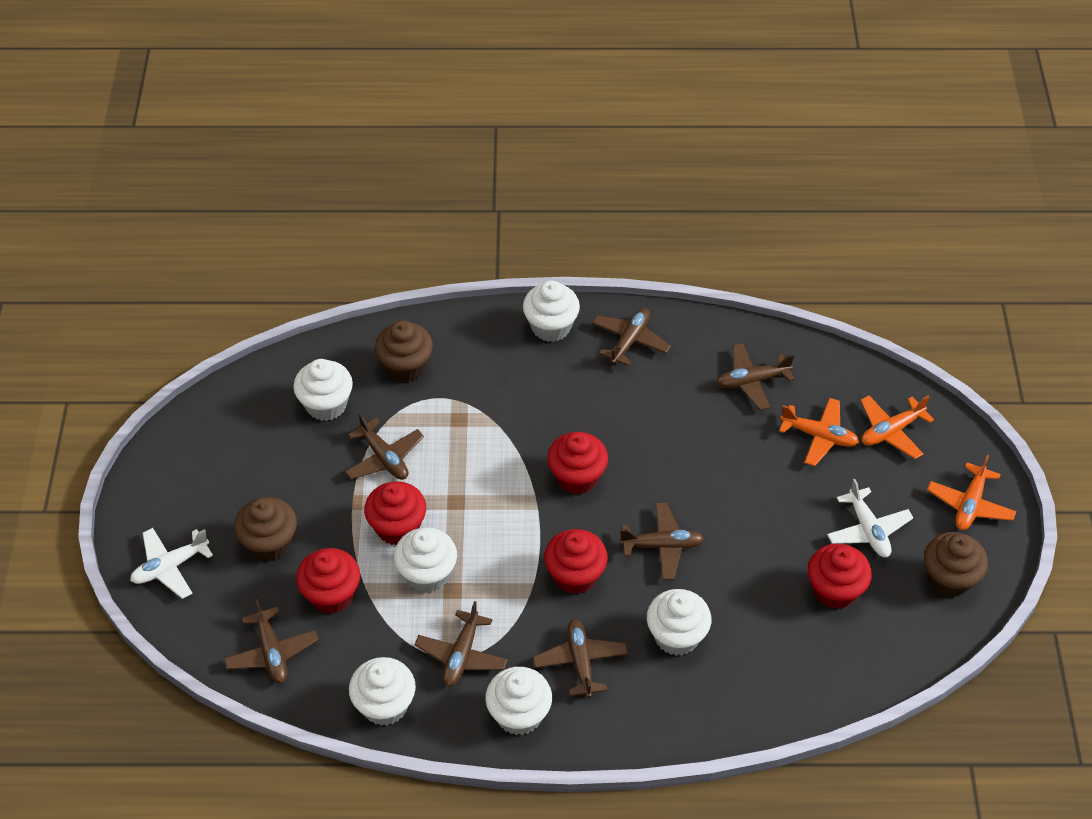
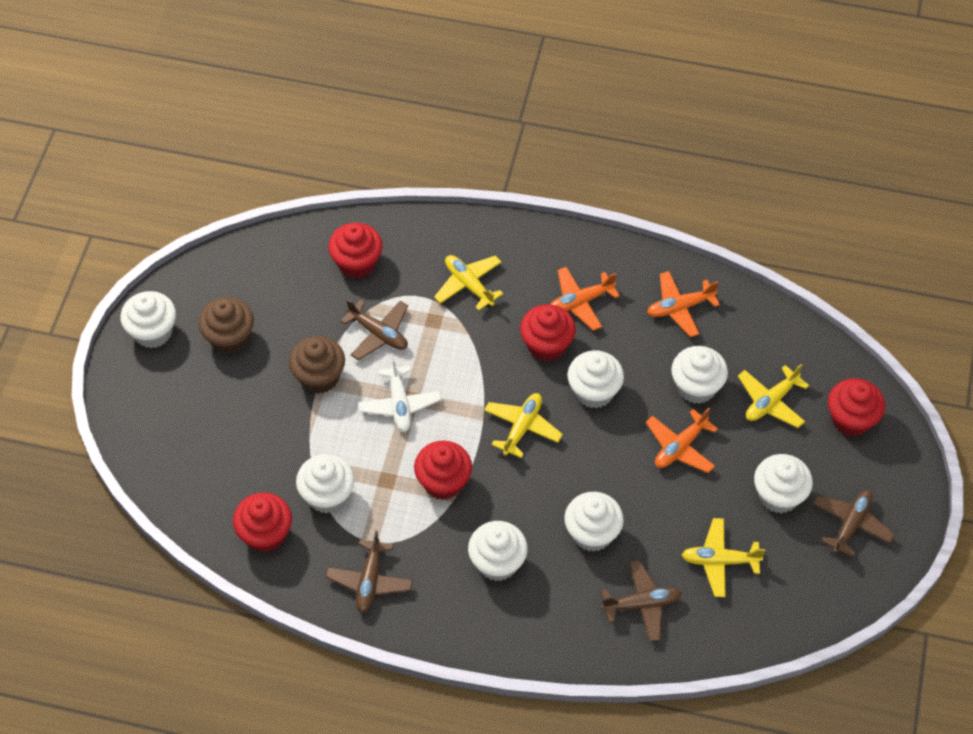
brown cupcake: [234,497,297,561] [375,320,433,382] [924,532,988,597] = 3 -> [198,297,254,355] [289,336,345,394] = 2
brown plane: [224,599,318,683] [345,413,424,480] [415,601,508,687] [533,619,628,698] [592,308,671,366] [619,503,704,580] [716,343,794,410] = 7 -> [326,531,413,613] [341,299,408,361] [601,560,682,642] [813,490,895,557] = 4
white cupcake: [293,359,353,421] [349,657,416,726] [394,527,457,593] [485,667,552,735] [523,280,580,342] [647,589,712,656] = 6 -> [120,291,176,348] [296,454,355,514] [468,521,528,581] [564,492,624,552] [567,351,624,408] [671,346,728,404] [754,454,813,513] = 7
white plane: [130,528,213,599] [827,479,913,557] = 2 -> [358,356,441,432] = 1
yellow plane: none = 0 -> [434,255,503,311] [484,393,563,458] [682,518,765,597] [738,364,809,428] = 4

